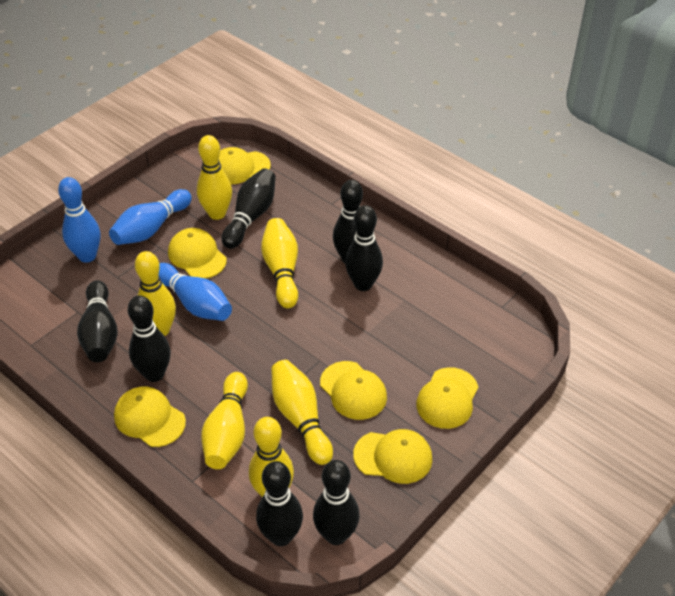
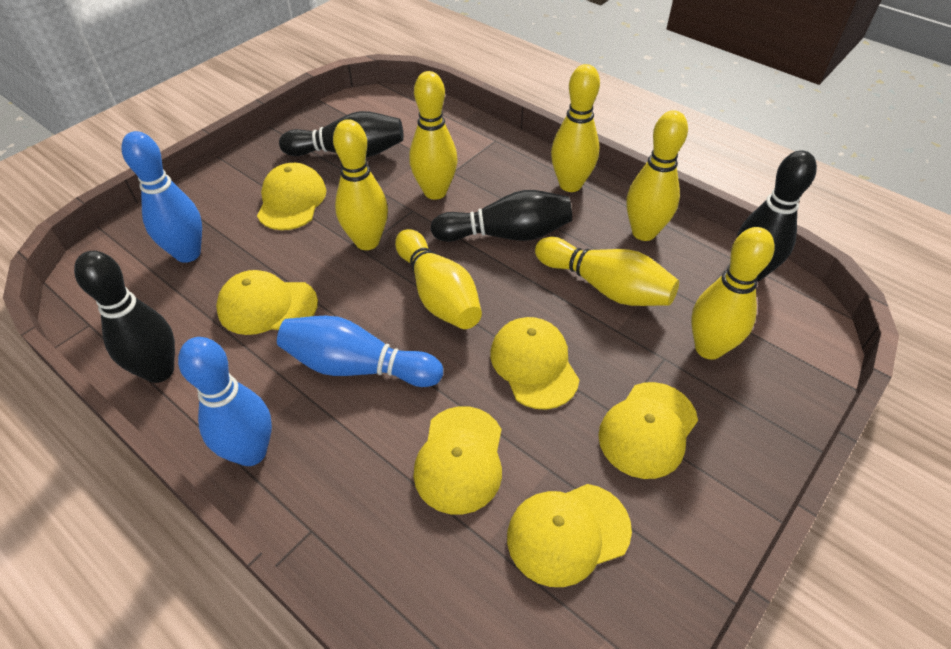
black bowling pin: [77,280,118,362] [128,295,171,382] [222,168,276,249] [256,461,303,546] [313,460,360,545] [333,180,363,263] [345,205,383,291] = 7 -> [74,251,175,383] [279,111,404,157] [431,190,572,242] [737,150,817,282] = 4
yellow bowling pin: [135,251,176,336] [197,135,232,220] [201,372,248,469] [249,417,294,497] [261,218,298,308] [271,360,333,465] = 6 -> [333,119,388,250] [395,229,482,329] [409,71,458,200] [535,237,679,306] [551,64,600,192] [626,110,688,241] [691,227,775,360] = 7

